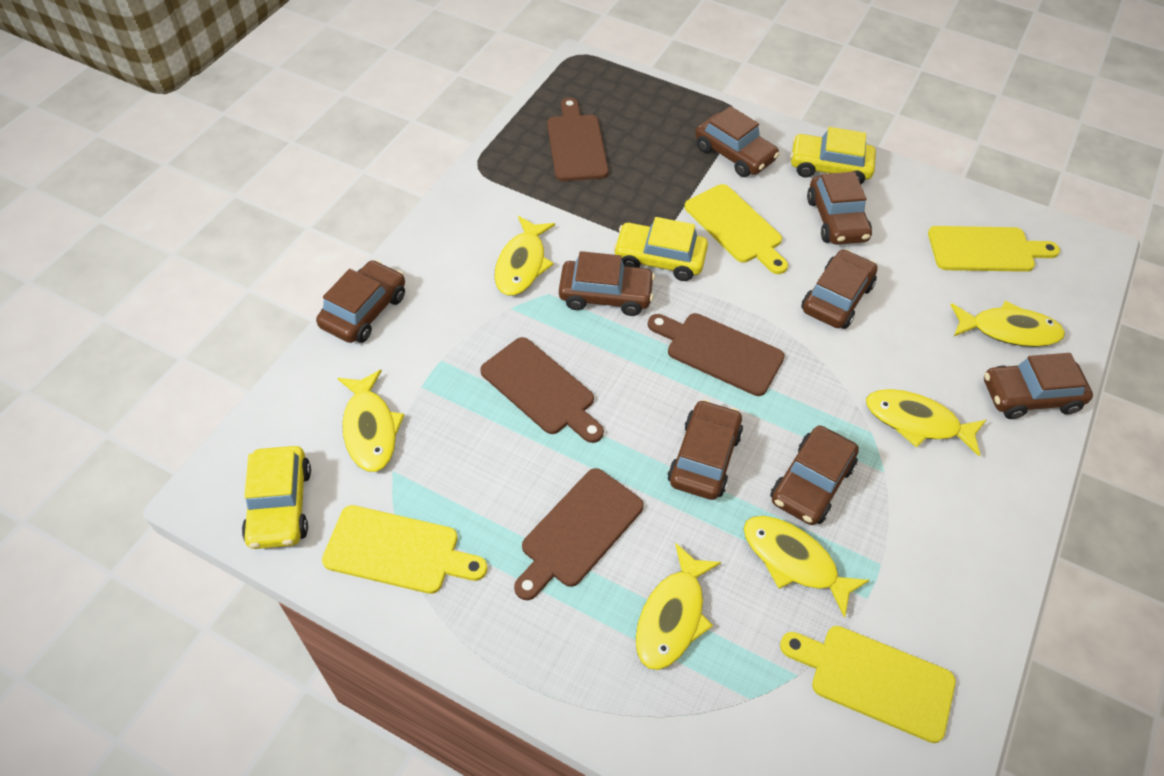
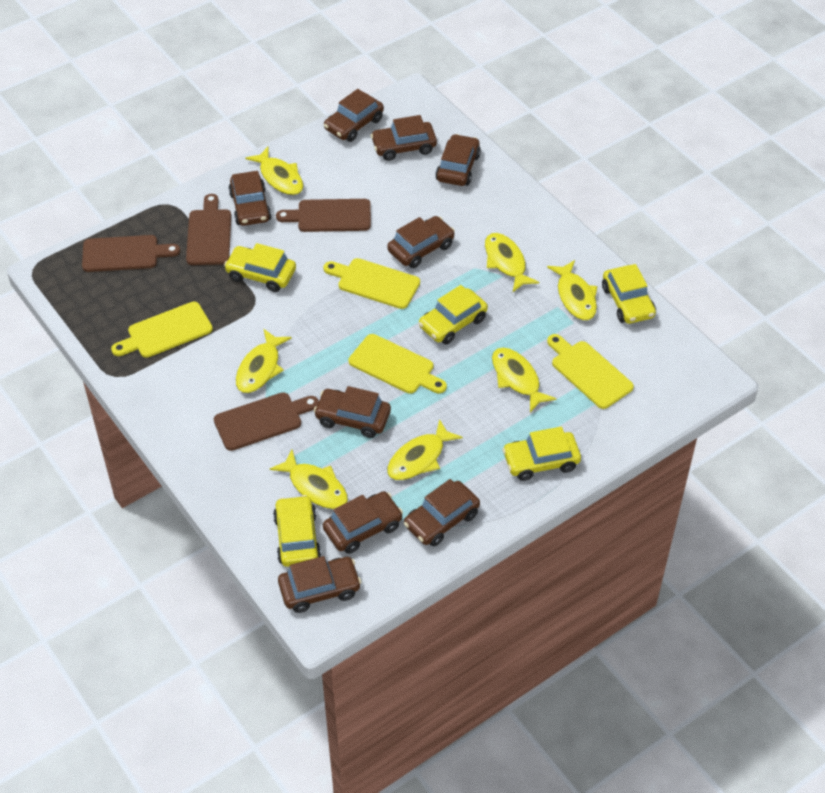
brown car: [316,260,405,343] [559,251,655,316] [668,399,743,500] [695,106,780,177] [770,425,859,525] [801,249,878,329] [807,172,872,245] [984,353,1093,419] = 8 -> [228,171,272,226] [278,556,361,613] [314,386,391,438] [323,491,403,554] [324,89,384,142] [371,115,437,161] [387,216,455,268] [404,479,480,547] [435,134,481,186] = 9
yellow car: [242,446,311,549] [613,217,708,281] [790,127,876,184] = 3 -> [224,243,296,292] [273,495,321,567] [418,285,488,344] [502,427,581,481] [602,264,656,324] = 5
yellow fish: [338,370,404,472] [494,216,555,296] [636,543,721,670] [744,516,870,618] [866,389,986,456] [951,301,1065,347] = 6 -> [236,329,291,393] [245,147,303,195] [270,450,348,509] [387,419,463,480] [485,233,539,292] [492,348,556,412] [547,260,598,320] = 7

